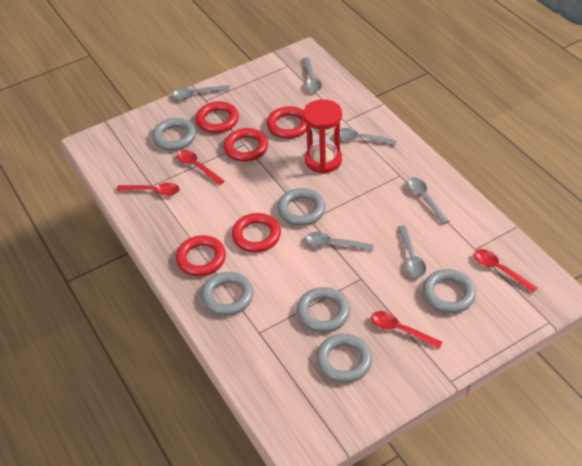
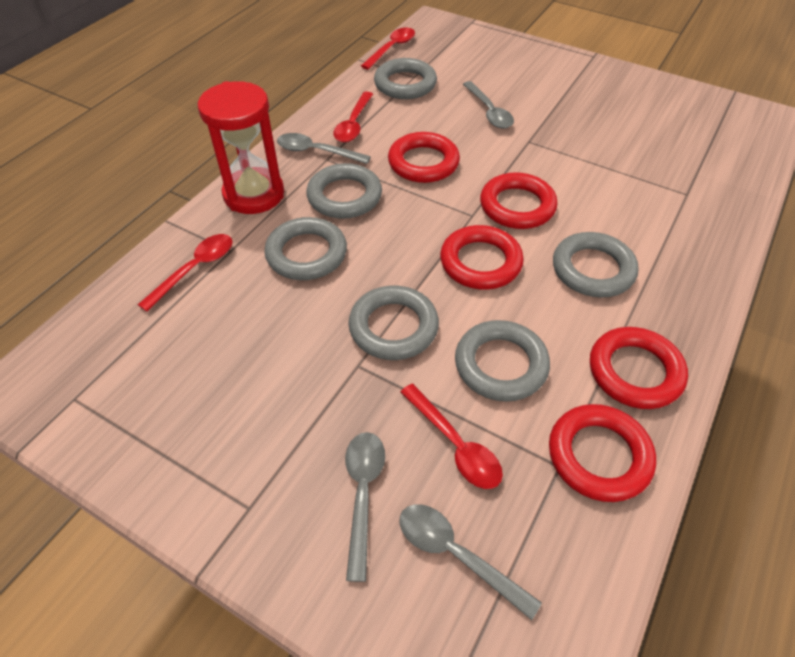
grey spoon: [172,85,230,100] [303,57,322,92] [305,232,374,251] [340,128,397,146] [398,225,426,277] [407,177,449,224] = 6 -> [277,133,371,164] [345,432,385,582] [399,504,542,620] [463,81,514,129] = 4

